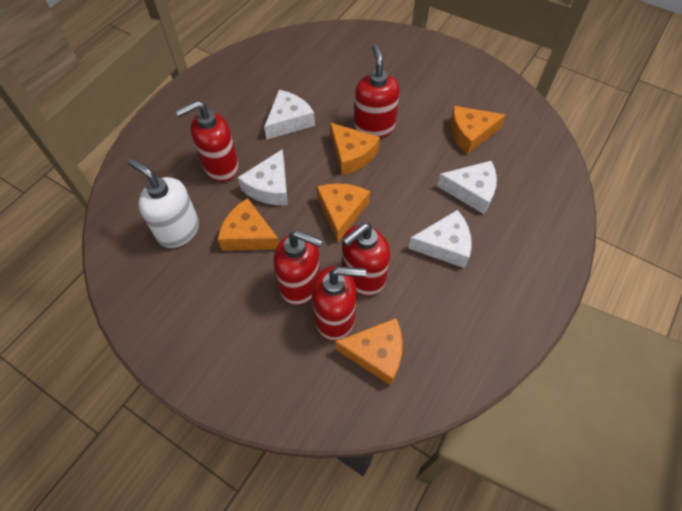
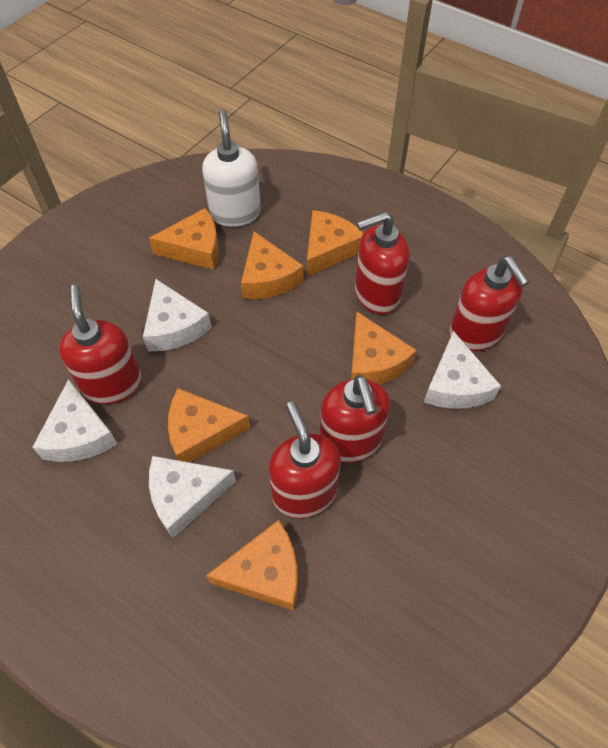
orange cheese: [218,198,279,251] [317,183,370,242] [330,123,380,175] [335,318,403,386] [450,106,506,154] = 5 -> [149,208,219,270] [168,388,250,462] [206,520,298,611] [241,231,303,299] [307,210,363,276] [351,312,417,385] = 6

